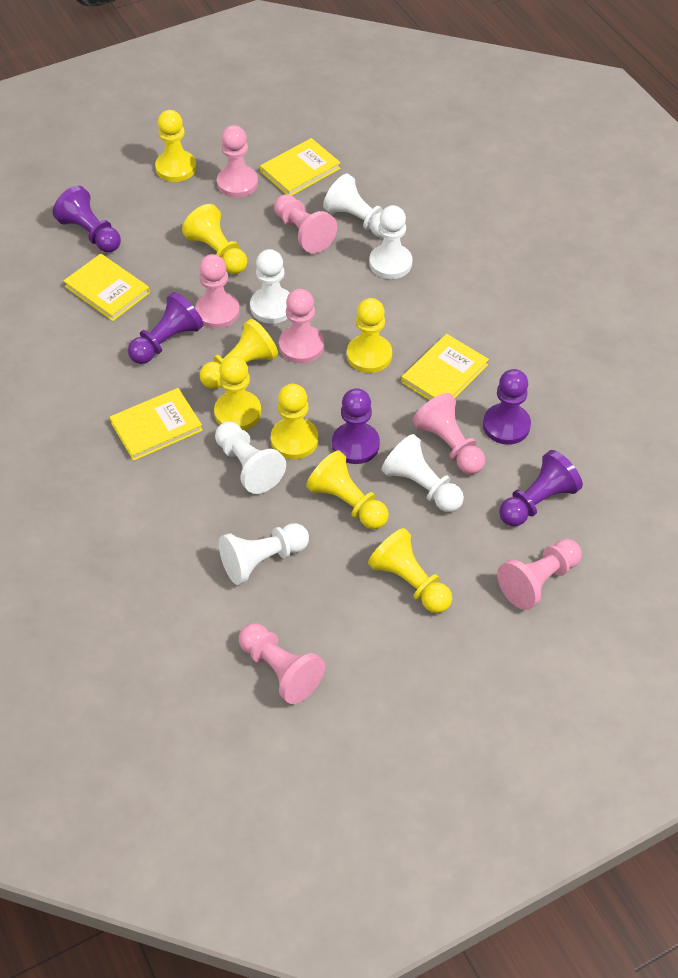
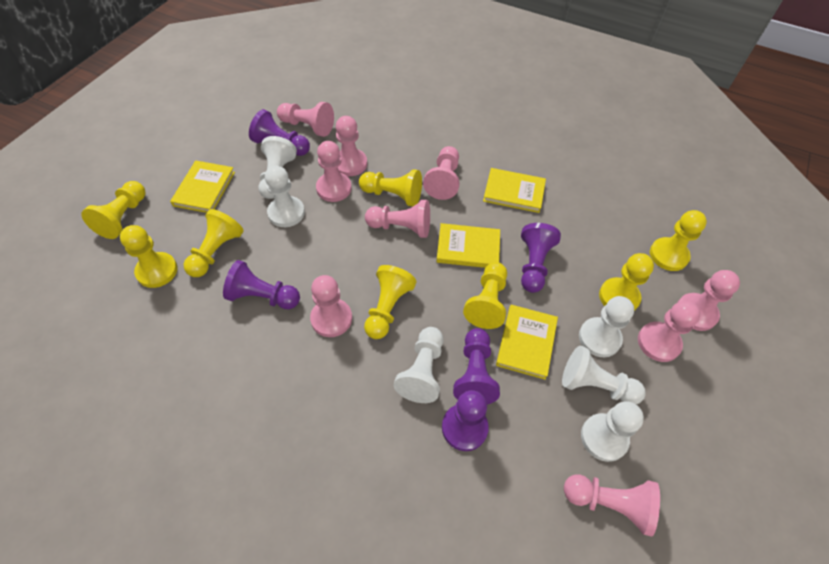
pink pawn: [195,254,240,329] [217,125,258,198] [239,623,325,704] [274,194,337,253] [279,289,324,363] [413,393,485,474] [497,539,582,610] = 7 -> [277,102,334,137] [310,275,352,337] [316,141,352,202] [336,116,367,176] [365,200,430,238] [423,146,460,200] [564,474,660,537] [638,301,700,362] [677,270,740,331] = 9

